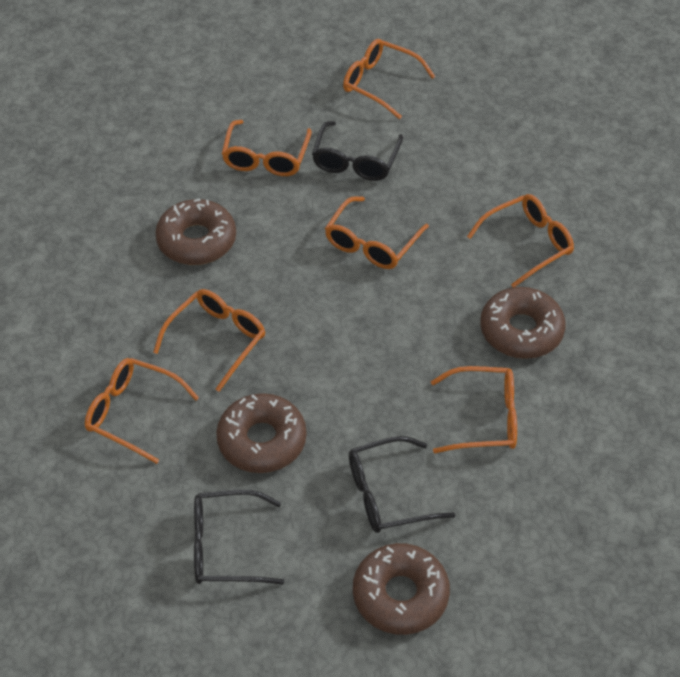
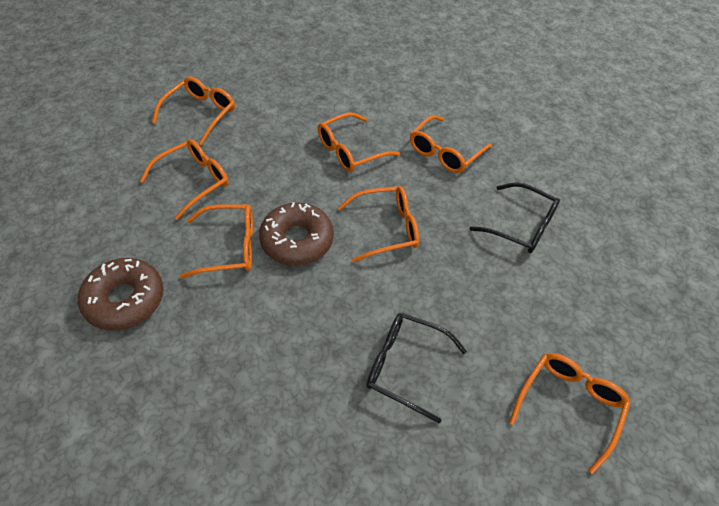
black glasses: [194,490,284,585] [312,121,403,181] [349,436,455,533] = 3 -> [367,313,467,423] [470,182,560,253] = 2
brown donut: [155,199,236,265] [216,393,306,473] [353,543,450,635] [480,287,566,359] = 4 -> [78,258,164,331] [259,202,334,266] = 2

